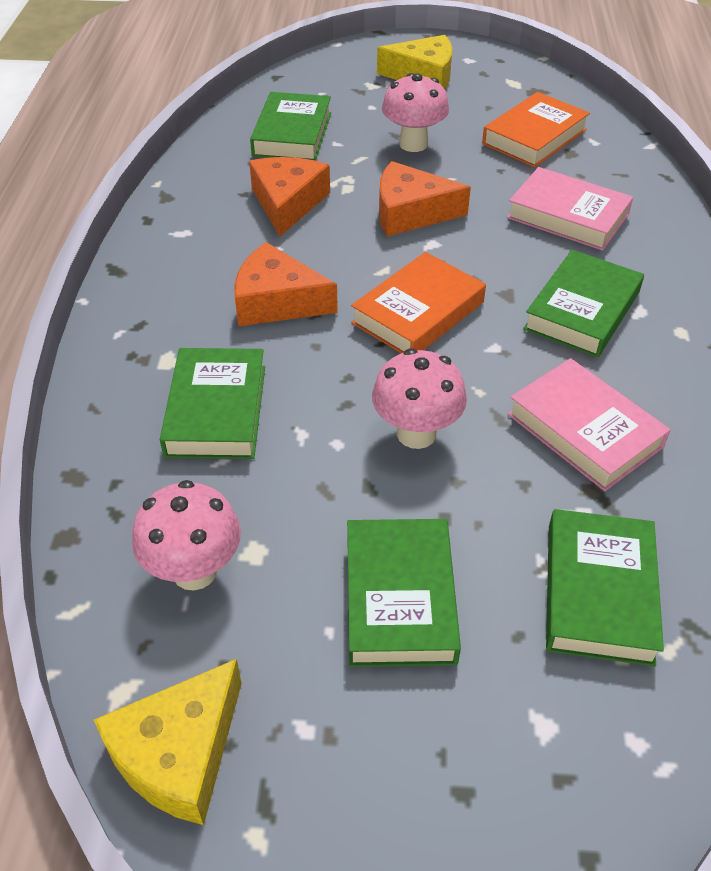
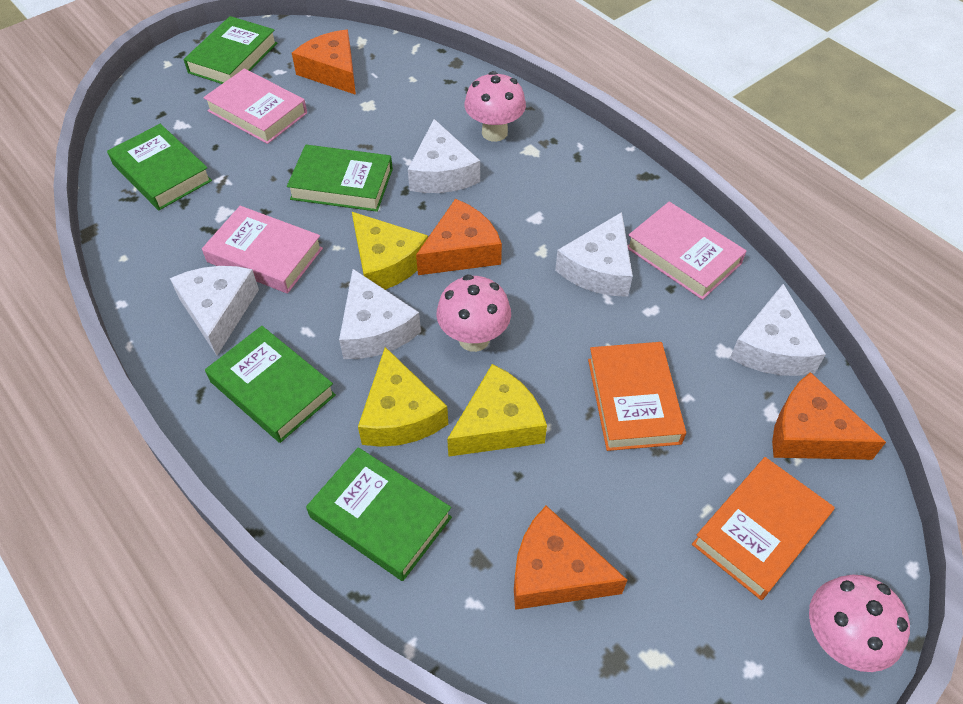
orange cheese: [234,242,338,326] [249,157,330,237] [379,161,471,237] = 3 -> [292,29,356,95] [416,199,502,275] [514,506,627,610] [772,372,886,460] = 4
pink book: [507,167,633,251] [508,358,670,491] = 2 -> [202,206,323,294] [203,68,307,144] [628,202,746,300] = 3
white cheese: none = 0 -> [170,266,259,356] [339,269,421,359] [408,119,480,193] [555,212,633,297] [730,284,826,376] = 5
yellow cheese: [94,659,242,825] [377,35,452,89] = 2 -> [352,212,428,290] [358,347,448,447] [447,364,547,457] = 3

